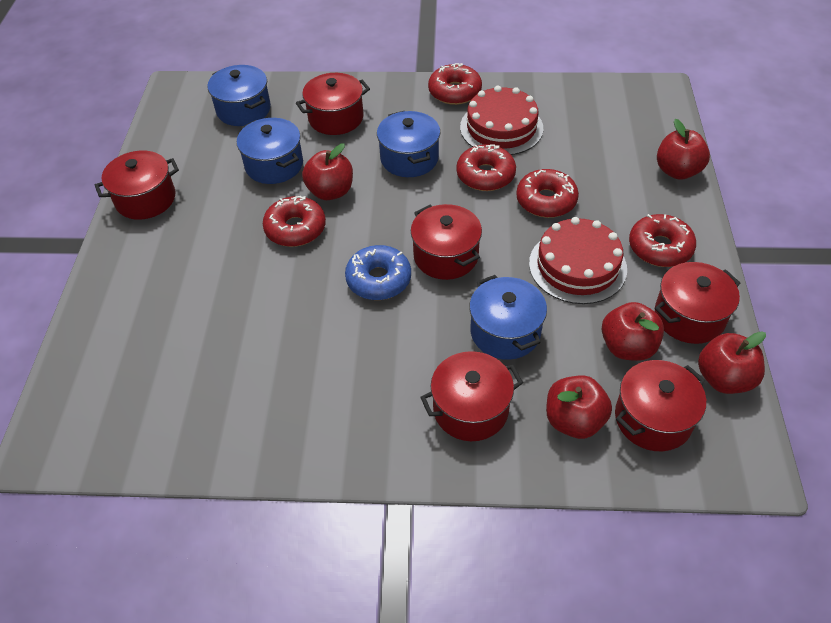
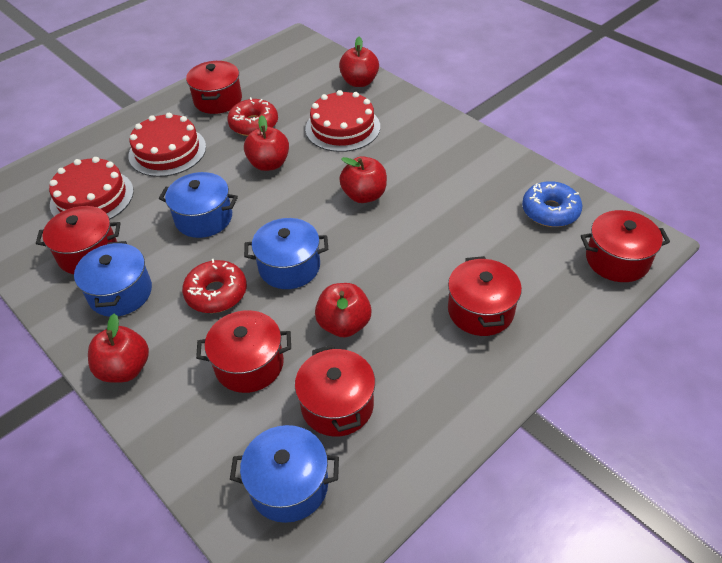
red cake: [460,86,543,155] [529,217,627,304] = 2 -> [49,157,134,219] [129,113,206,177] [305,90,380,152] = 3
red donut: [263,196,326,247] [428,63,482,105] [456,144,516,191] [516,169,579,218] [629,214,696,267] = 5 -> [182,259,247,313] [227,97,278,136] = 2

